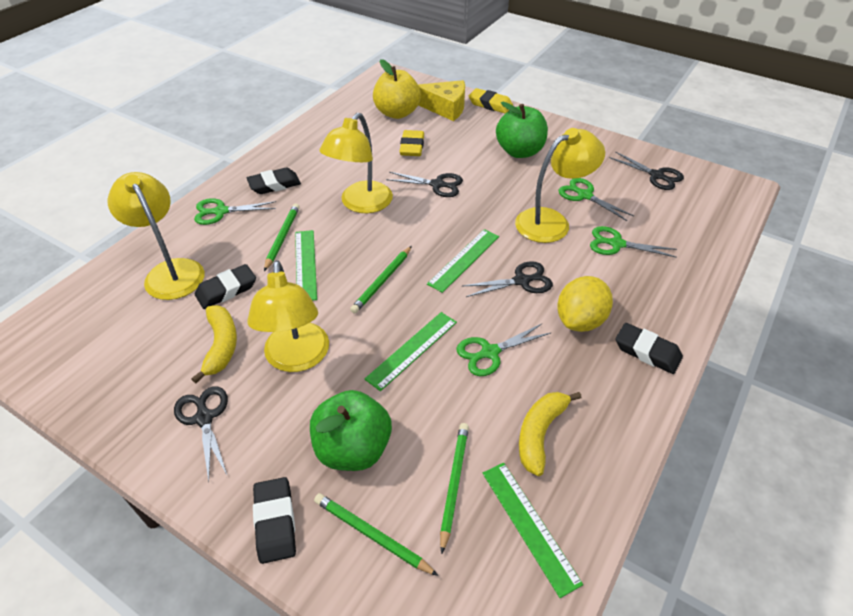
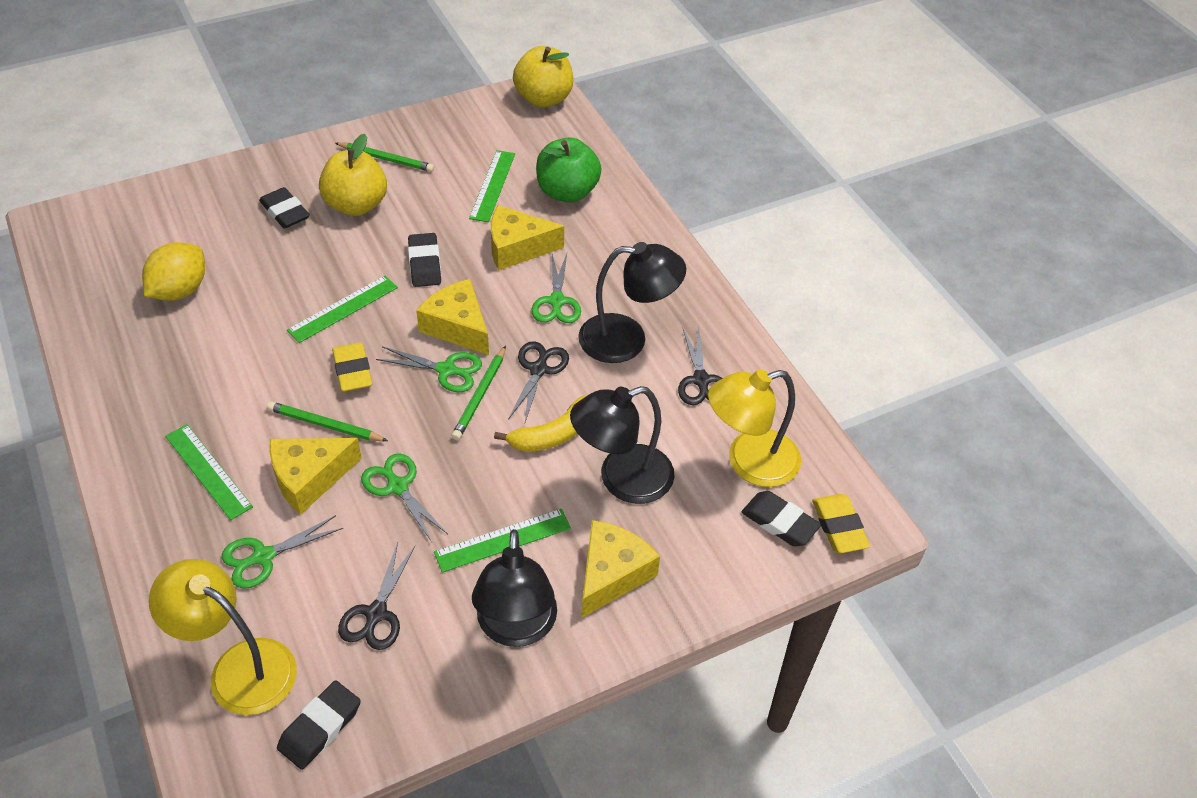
black lamp: none = 0 -> [472,529,557,647] [570,386,675,504] [578,242,686,363] = 3
black scissors: [174,386,228,482] [386,172,463,197] [463,261,553,297] [609,152,684,190] = 4 -> [338,542,415,650] [508,341,569,422] [678,325,723,405] = 3
green apple: [310,390,392,471] [496,102,548,158] = 2 -> [536,137,601,203] = 1
green pencil: [264,203,300,271] [314,493,439,576] [350,246,412,314] [440,423,469,554] = 4 -> [267,401,388,441] [335,142,434,172] [452,346,506,440] = 3
yellow apple: [373,59,421,119] = 1 -> [319,134,387,216] [513,46,573,107] = 2
yellow banana: [191,305,237,383] [519,392,581,476] = 2 -> [494,396,586,452] = 1
yellow cheese: [418,80,465,121] = 1 -> [269,438,362,514] [416,279,489,355] [491,205,564,270] [582,520,660,618] = 4
yellow lamp: [107,172,205,300] [248,260,329,372] [319,113,393,213] [515,128,605,243] = 4 -> [149,559,297,715] [708,369,801,487] = 2

